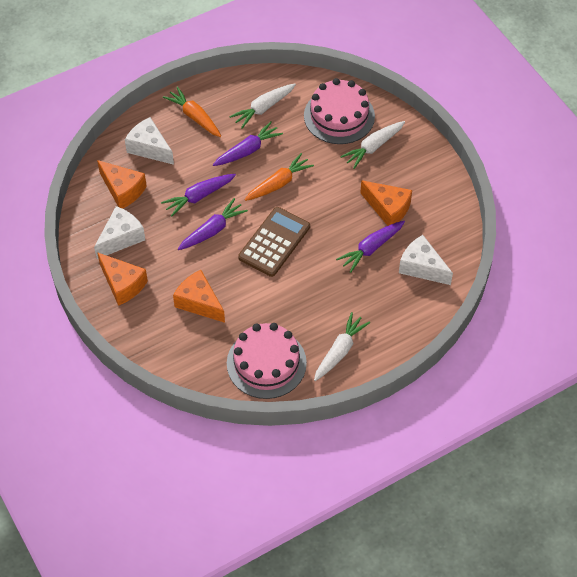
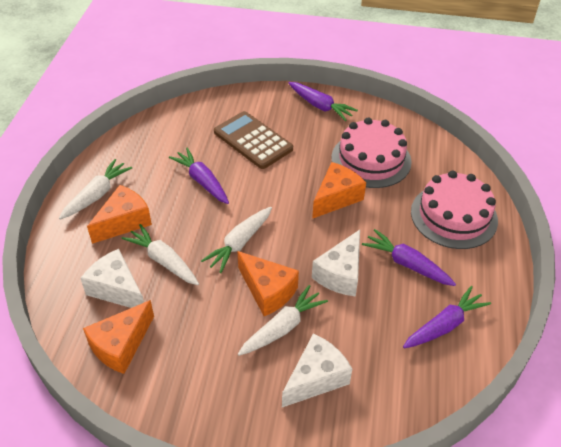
orange carrot: [163,86,221,137] [244,153,314,201] = 2 -> none = 0
white carrot: [229,84,296,129] [314,312,370,381] [340,121,405,169] = 3 -> [59,159,132,220] [122,224,199,285] [201,207,272,273] [238,285,328,356] = 4

